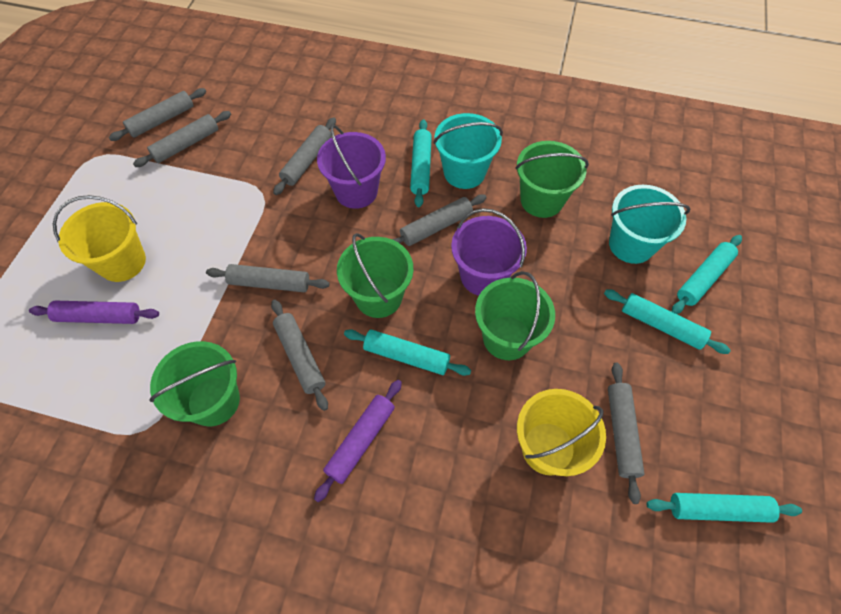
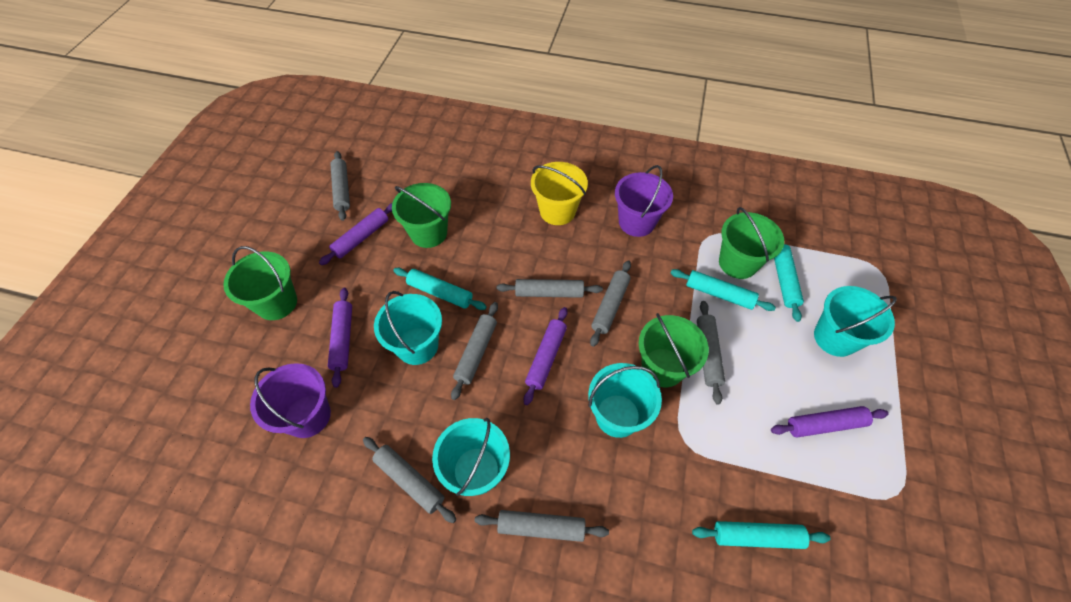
purple rolling pin: [29,301,159,324] [314,380,402,502] = 2 -> [319,203,392,265] [328,288,352,388] [524,307,568,405] [771,406,889,438] = 4
turquoise bucket: [433,113,503,189] [609,185,690,264] = 2 -> [374,291,442,365] [432,418,510,496] [588,363,662,438] [814,286,897,357] = 4
turquoise rolling pin: [344,329,471,376] [410,119,432,207] [604,290,731,354] [647,493,802,523] [672,235,742,314] = 5 -> [393,268,487,310] [670,269,776,311] [692,521,831,549] [774,244,804,322] = 4
yellow bucket: [53,195,146,282] [517,389,606,476] = 2 -> [531,162,588,225] = 1

